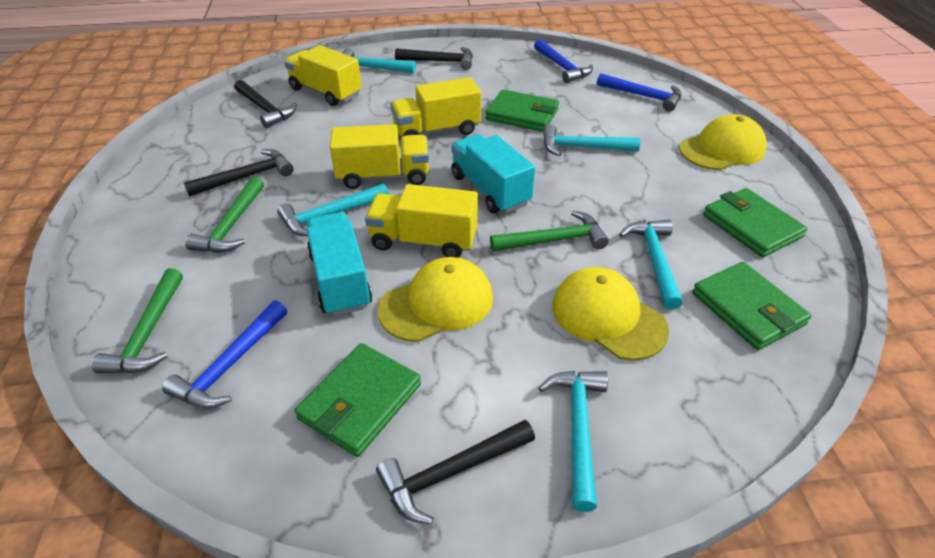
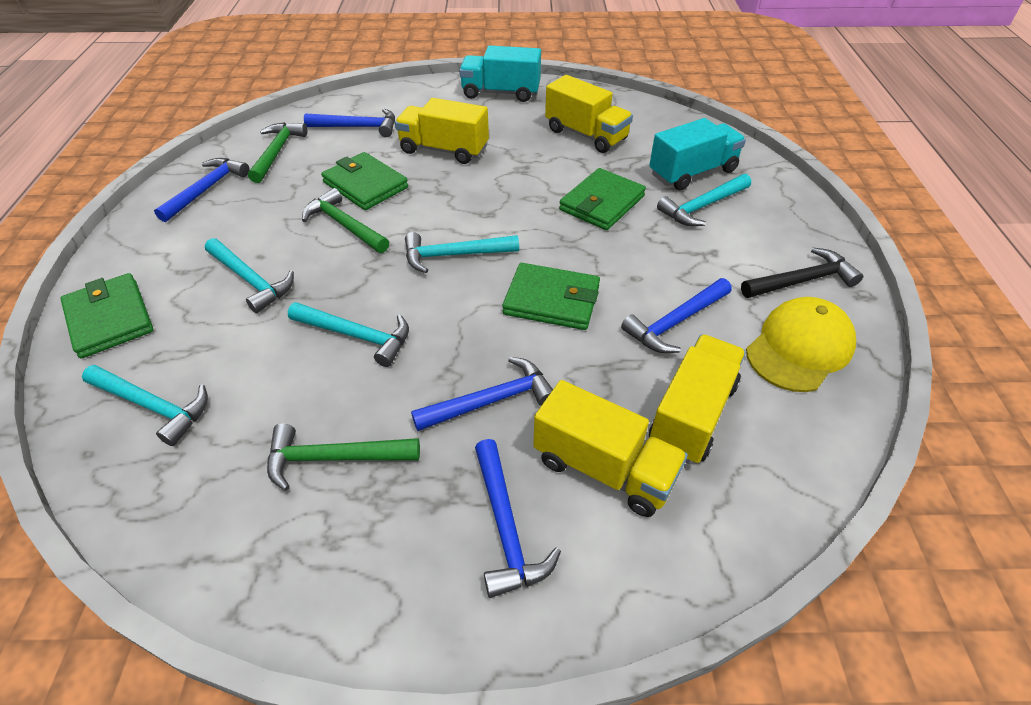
black hammer: [184,149,294,197] [234,80,297,128] [376,420,535,524] [395,47,473,70] = 4 -> [741,248,863,298] = 1
blue hammer: [162,300,287,409] [534,39,593,83] [597,73,682,112] = 3 -> [154,158,250,222] [304,109,395,137] [411,357,553,431] [475,439,561,598] [621,278,732,353] = 5
yellow cap: [378,257,493,342] [552,267,669,361] [679,114,767,170] = 3 -> [746,297,856,392] = 1

